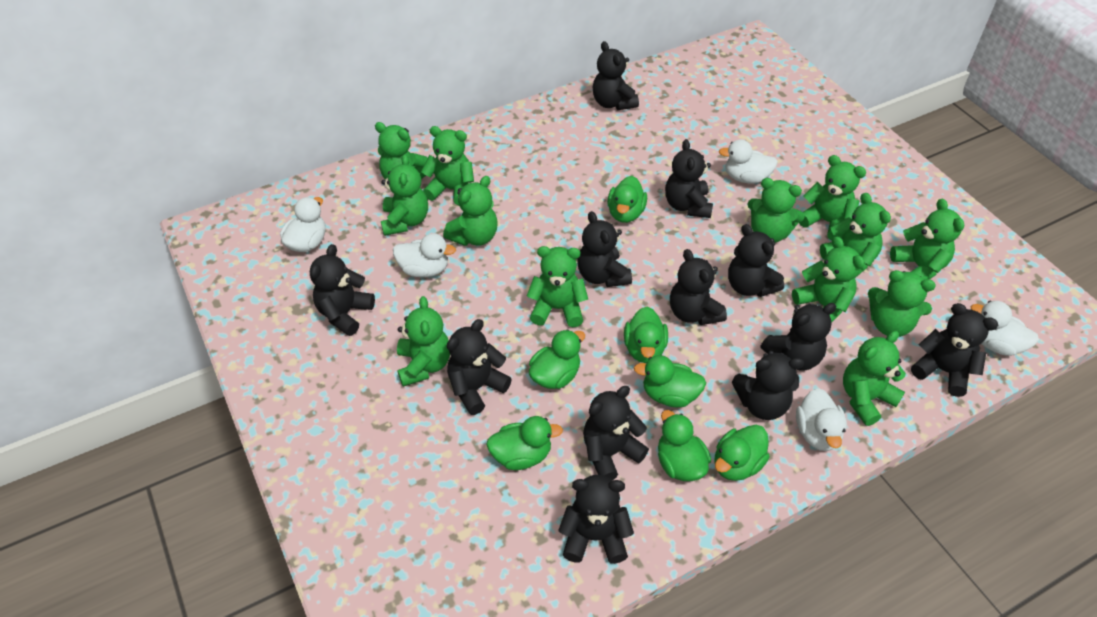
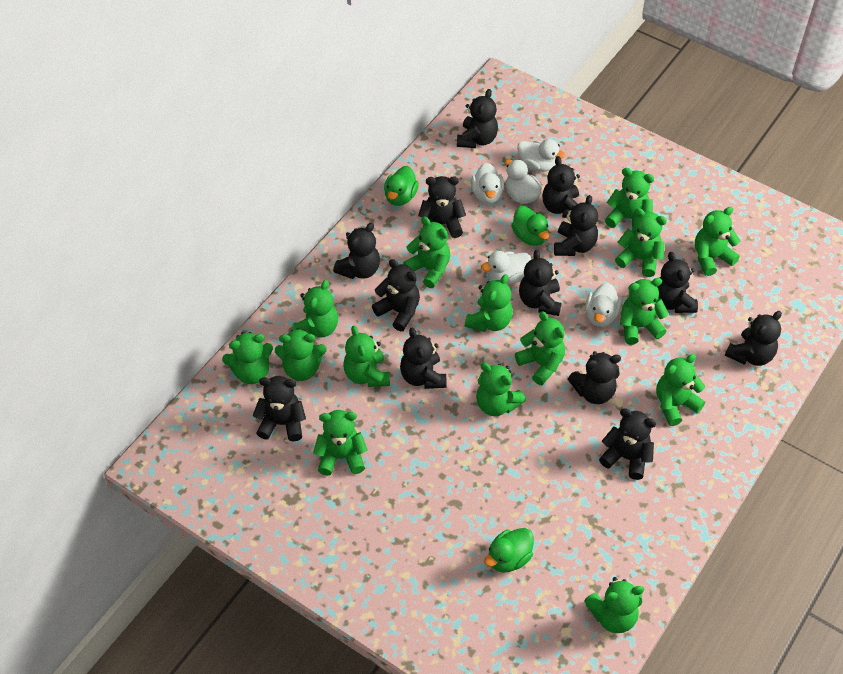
black teddy bear: [310,244,375,336] [447,319,512,415] [559,475,634,564] [577,211,632,287] [583,386,649,480] [593,41,639,110] [665,139,713,218] [670,249,727,325] [728,224,784,297] [732,351,804,420] [761,303,836,370] [911,303,998,397] = 12 -> [253,376,306,442] [333,223,380,279] [372,259,420,331] [400,327,447,389] [418,176,466,238] [457,89,498,148] [519,250,561,316] [542,156,580,218] [554,195,598,256] [568,351,621,404] [599,408,656,480] [658,252,698,313] [725,311,782,366] = 13
green duck: [486,416,563,470] [529,329,585,389] [607,176,647,223] [624,307,668,363] [634,355,706,407] [658,410,711,481] [714,425,770,481] = 7 -> [384,166,419,206] [484,528,534,573] [511,206,549,246] = 3
green teddy bear: [375,122,427,180] [381,154,428,236] [397,296,450,387] [421,126,474,206] [443,176,497,246] [527,246,588,327] [747,178,805,243] [792,236,865,322] [799,155,866,240] [820,193,891,278] [843,331,906,426] [868,270,936,337] [890,198,964,280] = 13 -> [222,332,273,384] [275,328,327,381] [292,280,338,337] [313,410,368,476] [343,326,390,387] [403,217,450,288] [465,274,513,332] [476,362,526,416] [515,311,565,385] [584,577,644,633] [605,168,654,231] [615,208,667,277] [620,278,669,345] [656,354,705,426] [695,207,740,276] = 15

